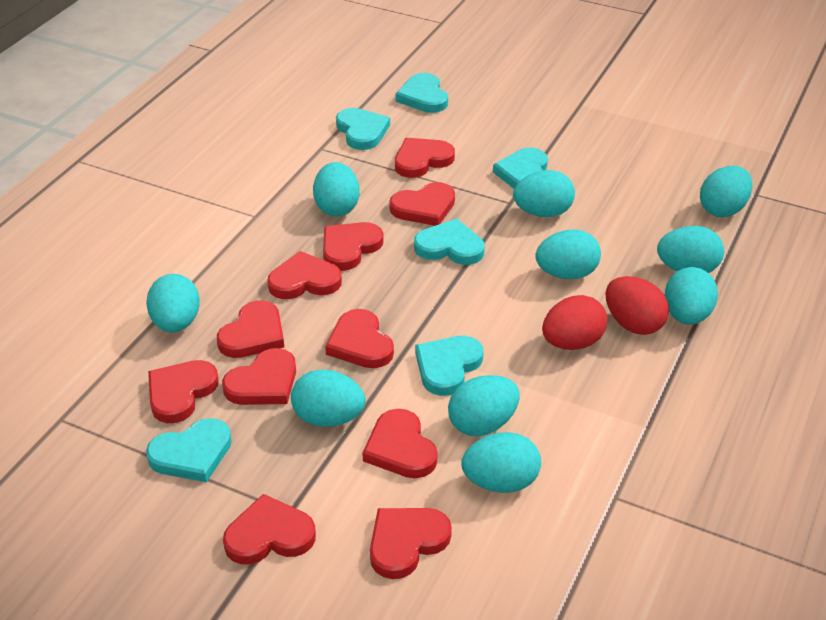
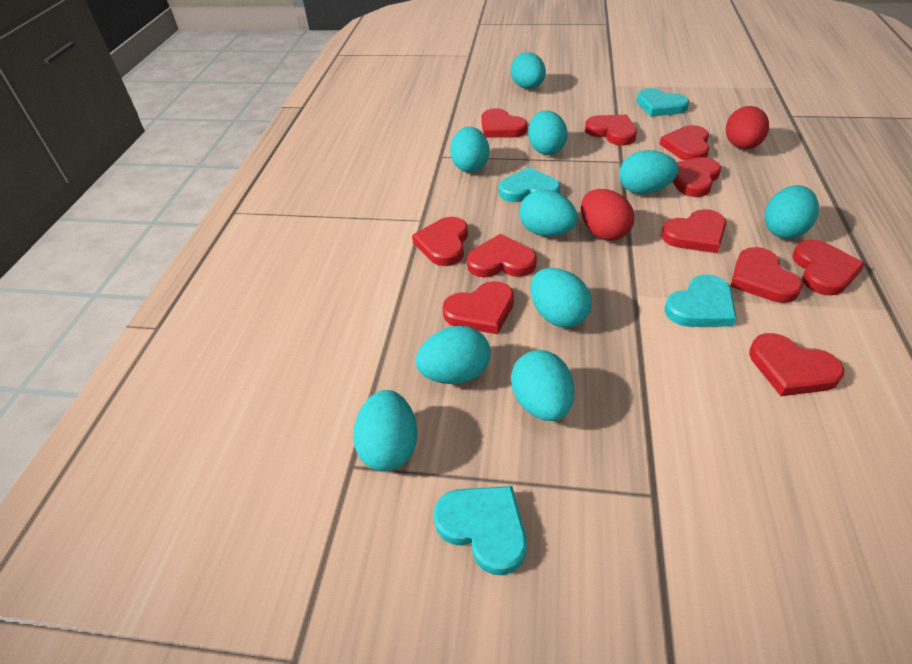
turquoise heart: [146,418,232,482] [336,108,390,150] [396,73,448,113] [414,219,485,265] [415,336,483,396] [493,148,548,189] = 6 -> [433,486,527,575] [499,167,560,202] [636,88,689,117] [664,274,737,327] = 4

